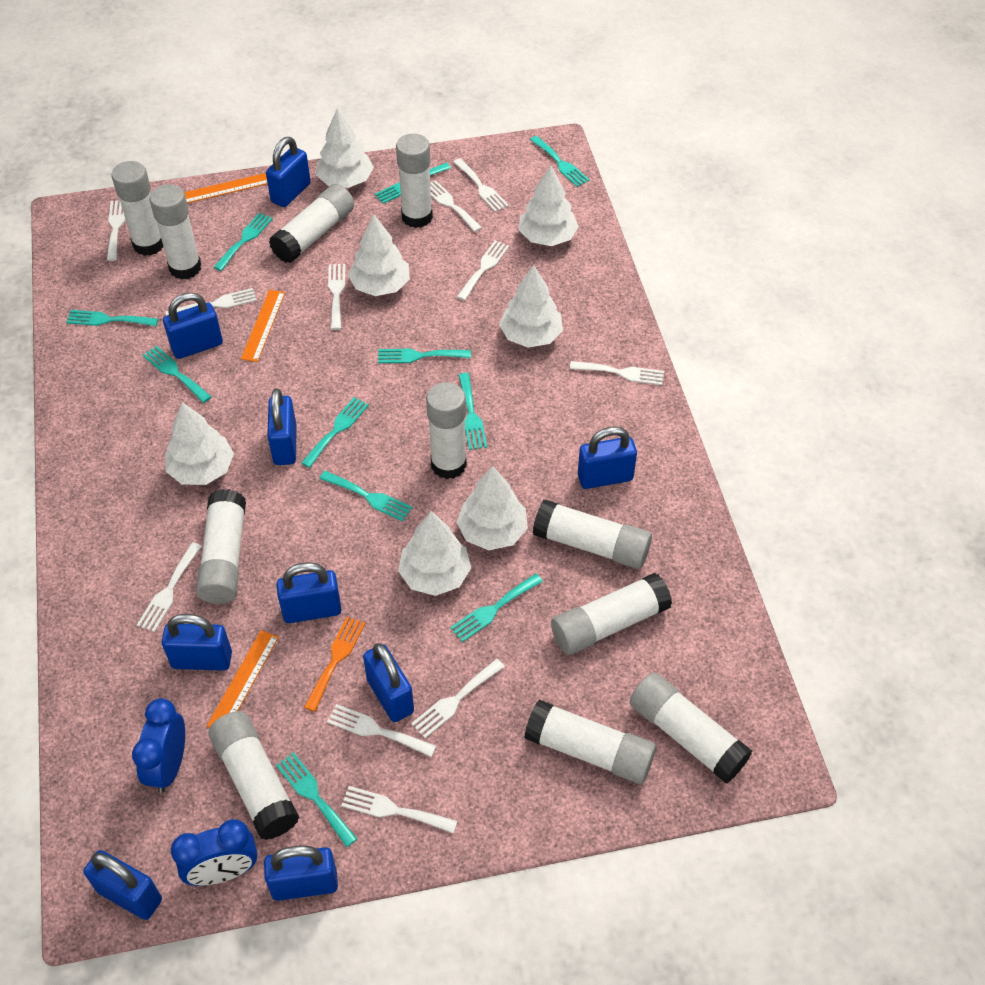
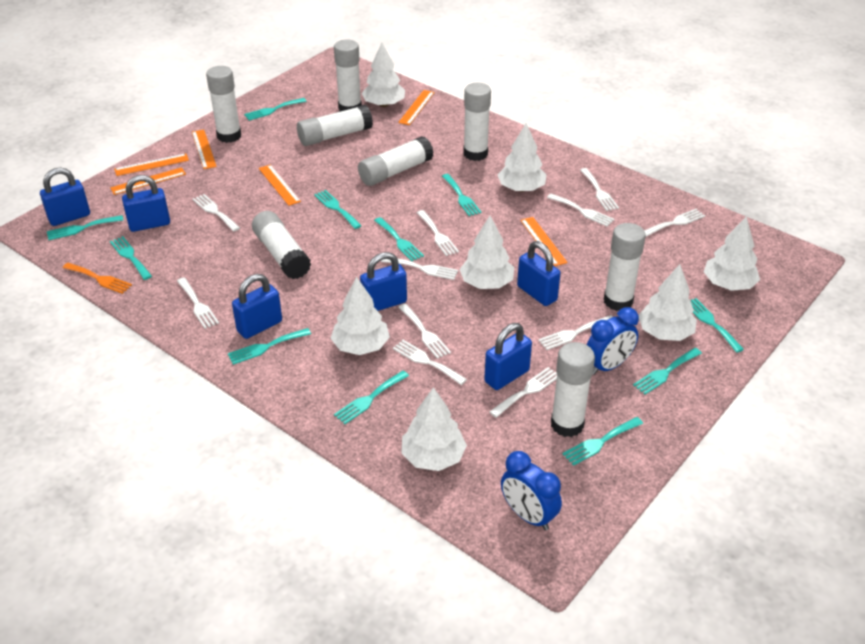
blue padlock: [84,850,162,920] [162,614,232,671] [163,292,223,359] [264,845,338,901] [266,137,311,207] [267,388,297,465] [276,562,342,623] [363,643,414,722] [578,427,637,489] = 9 -> [40,168,90,226] [122,175,170,232] [232,274,282,339] [360,252,407,311] [484,323,532,390] [517,241,561,306] = 6
orange ruler: [184,173,268,203] [207,630,279,728] [241,290,285,362] = 3 -> [110,167,186,195] [114,154,189,176] [192,130,217,169] [259,164,301,206] [398,90,435,125] [520,217,568,266] = 6
white glue stick: [111,161,163,256] [150,184,201,280] [196,489,246,604] [209,711,300,840] [269,184,354,263] [396,133,433,228] [426,382,467,479] [524,700,656,784] [533,499,652,569] [551,573,672,655] [630,672,752,783] = 11 -> [206,66,241,143] [252,211,311,279] [297,105,373,146] [334,39,362,112] [358,136,433,186] [463,83,491,161] [551,342,595,437] [604,223,646,311] = 8

